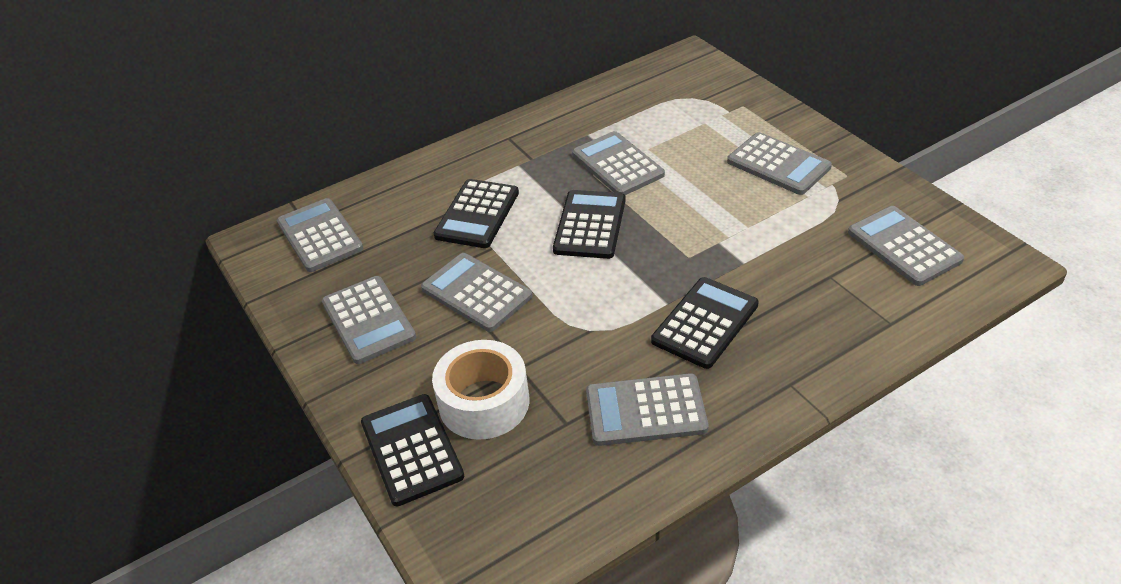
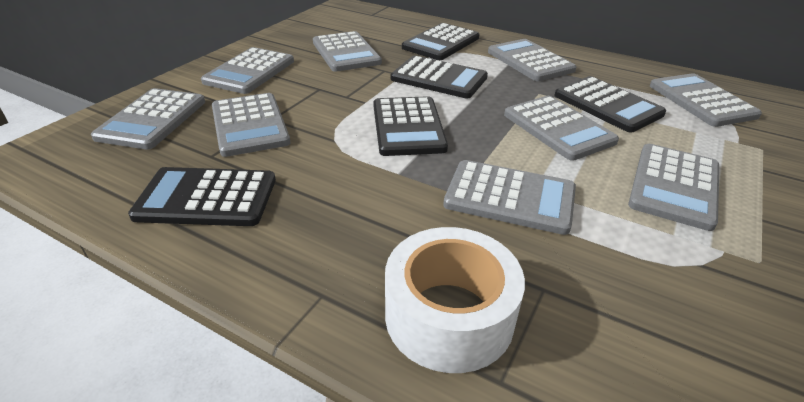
black calculator: [361,394,464,506] [434,179,519,248] [553,190,626,259] [651,277,759,369] = 4 -> [128,167,276,226] [373,96,448,156] [391,56,488,98] [402,23,479,60] [554,76,666,132] = 5
grey calculator: [277,198,363,272] [322,276,416,364] [421,253,533,332] [572,131,665,195] [586,373,708,446] [727,132,832,195] [848,206,964,286] = 7 -> [91,88,205,149] [201,47,294,94] [212,93,290,157] [313,31,382,72] [443,160,576,235] [488,39,577,81] [504,96,619,161] [628,144,719,231] [650,73,762,127] = 9

